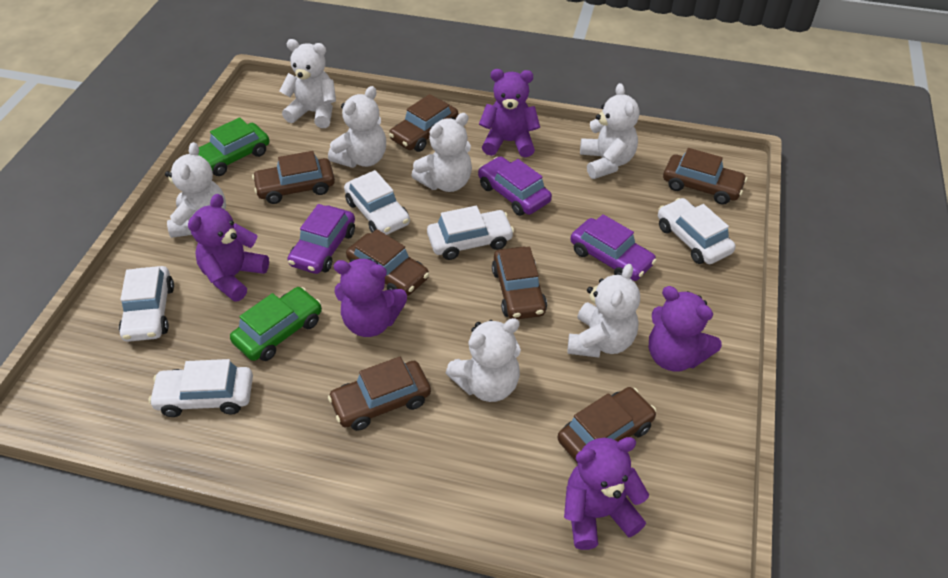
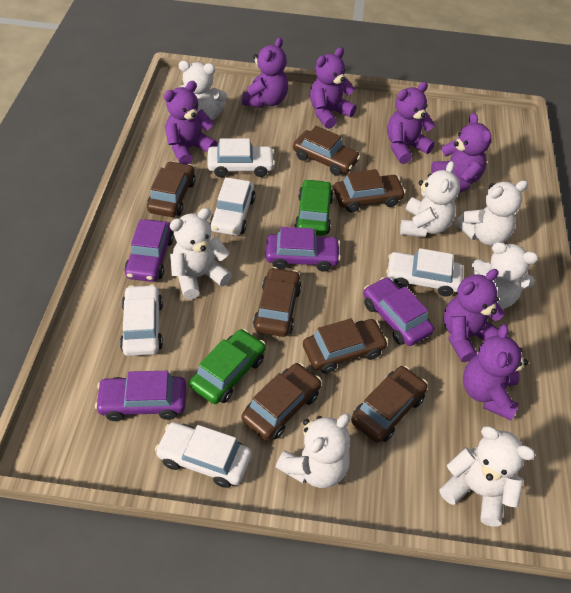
purple car: [287,204,355,274] [478,156,552,216] [570,214,657,281] = 3 -> [95,371,186,421] [124,219,174,282] [266,227,341,272] [363,277,434,346] = 4
purple teddy bear: [188,194,269,302] [334,258,407,337] [479,69,540,157] [564,437,649,550] [649,286,722,372] = 5 -> [164,81,218,165] [242,37,288,108] [310,47,357,129] [387,82,435,164] [431,113,491,193] [443,269,505,362] [463,324,528,420] = 7

